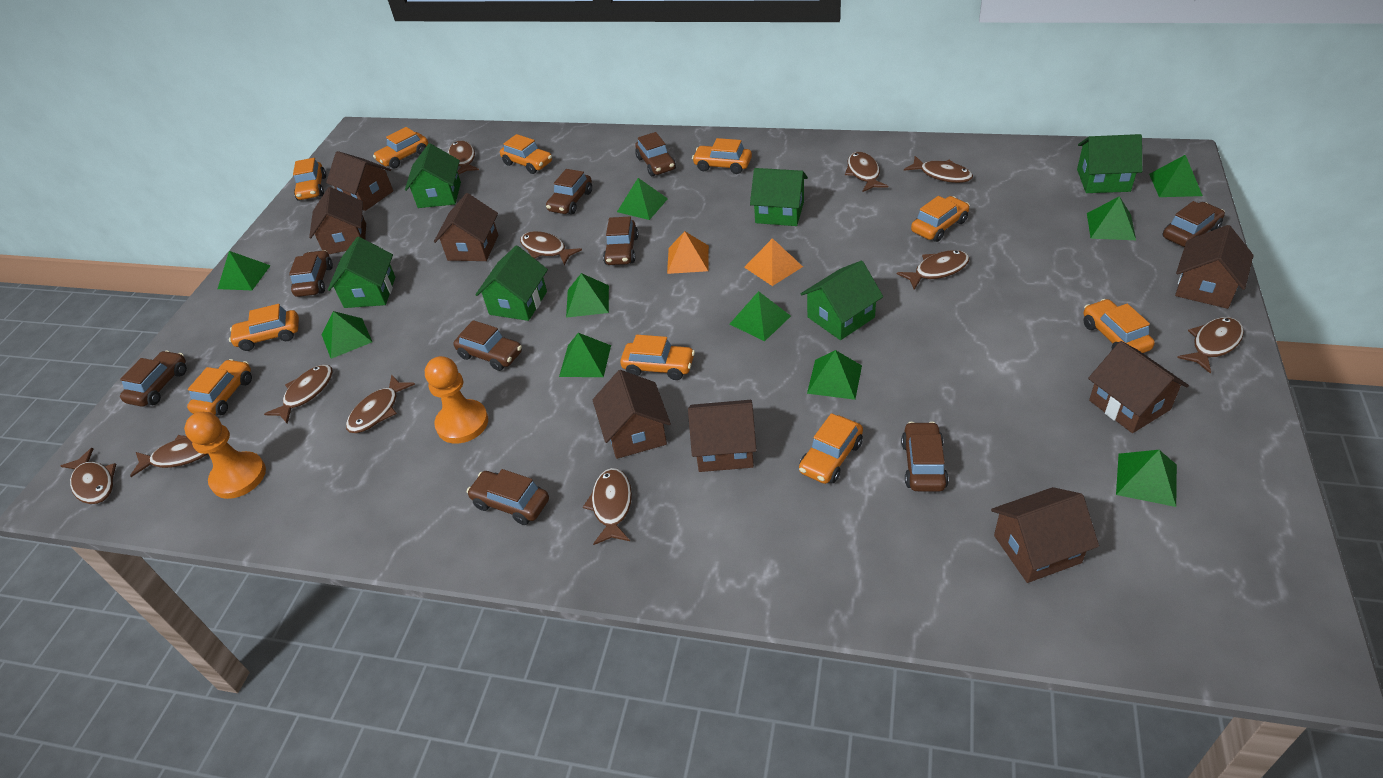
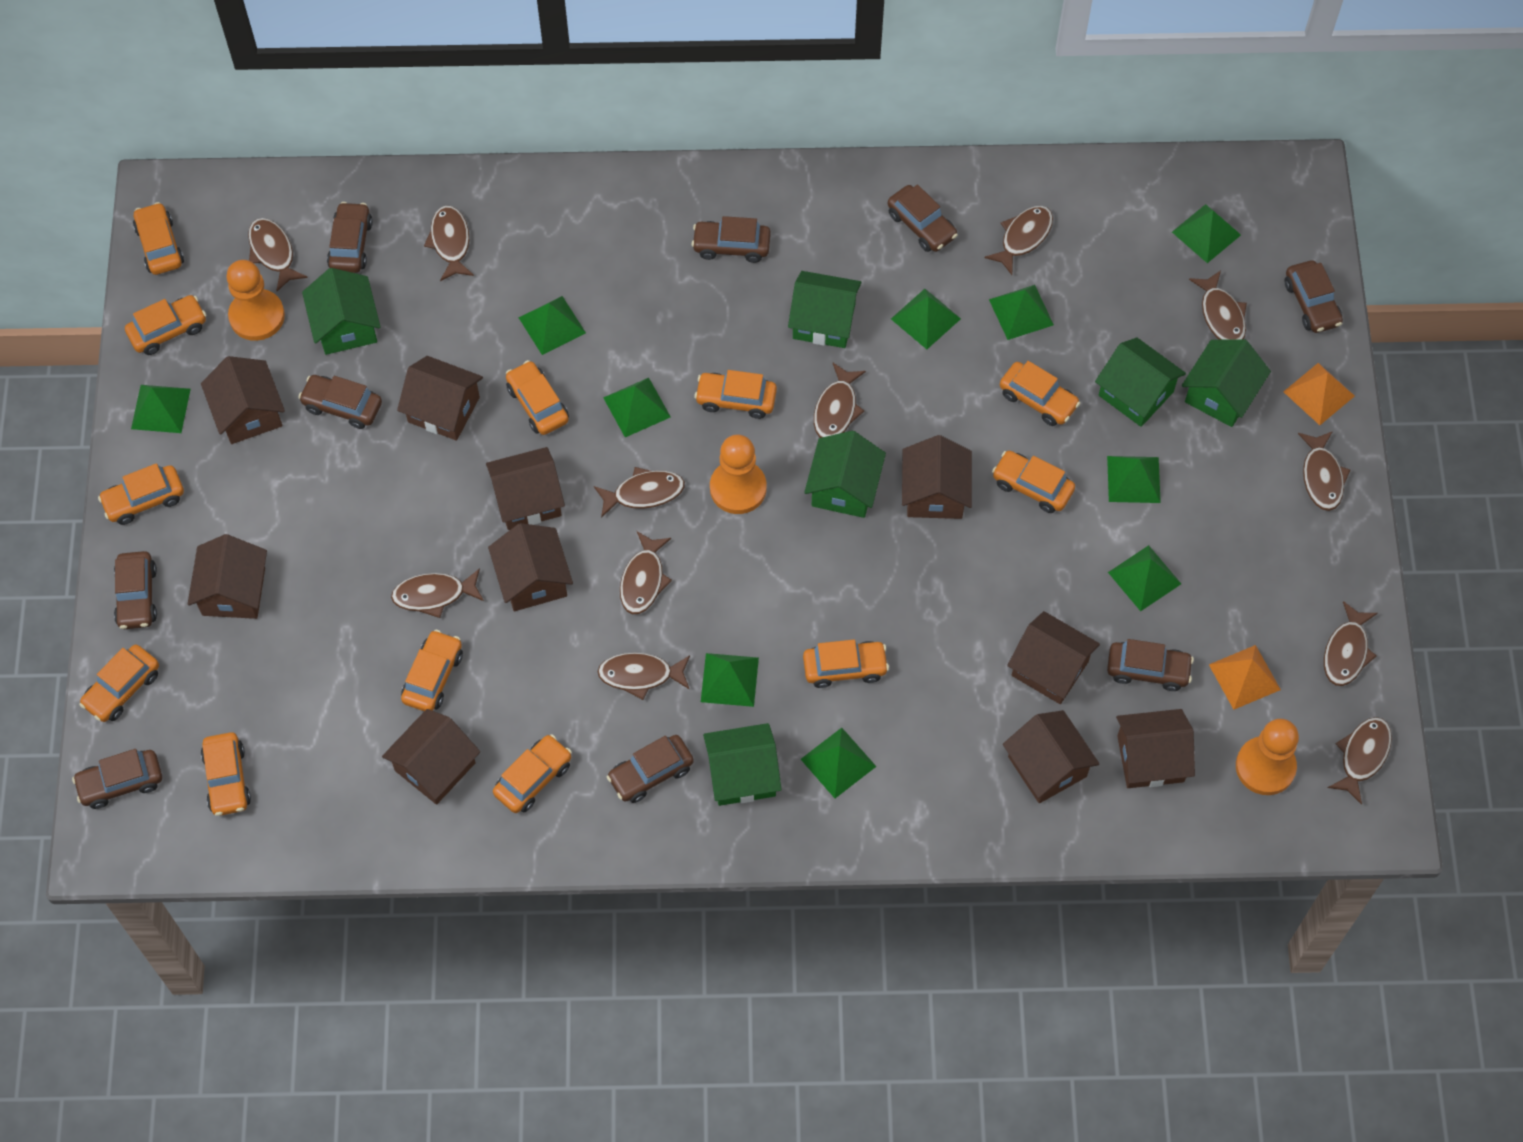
brown fish: [61,448,116,504] [130,435,207,477] [264,365,333,424] [346,374,415,433] [448,141,479,175] [520,231,582,265] [583,468,632,545] [845,152,888,192] [897,250,970,290] [904,156,973,183] [1177,317,1244,374] = 11 -> [248,218,308,291] [391,568,484,618] [424,205,474,281] [594,467,685,518] [597,653,690,700] [620,531,672,614] [814,363,866,438] [985,206,1053,275] [1189,270,1247,340] [1298,431,1350,511] [1324,601,1378,686] [1328,717,1392,805] = 12
brown house: [309,187,366,254] [326,151,393,211] [434,193,498,261] [593,370,671,459] [688,400,757,472] [991,487,1099,583] [1088,341,1189,433] [1175,225,1254,309] = 8 -> [188,534,267,619] [201,356,285,444] [382,709,480,805] [397,356,483,441] [486,447,565,530] [488,523,573,611] [902,435,972,519] [1003,710,1099,803] [1007,611,1100,704] [1116,709,1195,788] = 10
orange car: [187,359,252,415] [229,304,299,351] [293,158,326,201] [373,127,428,169] [500,134,552,174] [620,335,695,380] [692,138,752,174] [799,413,863,484] [911,196,970,242] [1083,299,1155,353] = 10 -> [79,645,159,722] [98,463,184,525] [125,295,206,355] [133,202,184,275] [201,732,251,816] [401,630,463,711] [493,734,572,813] [506,360,569,435] [694,370,777,419] [803,640,889,688] [992,451,1075,513] [1000,361,1080,426] = 12
orange pawn: [184,412,266,499] [425,356,488,444] = 2 -> [226,260,285,341] [710,435,767,514] [1236,719,1299,795] = 3

